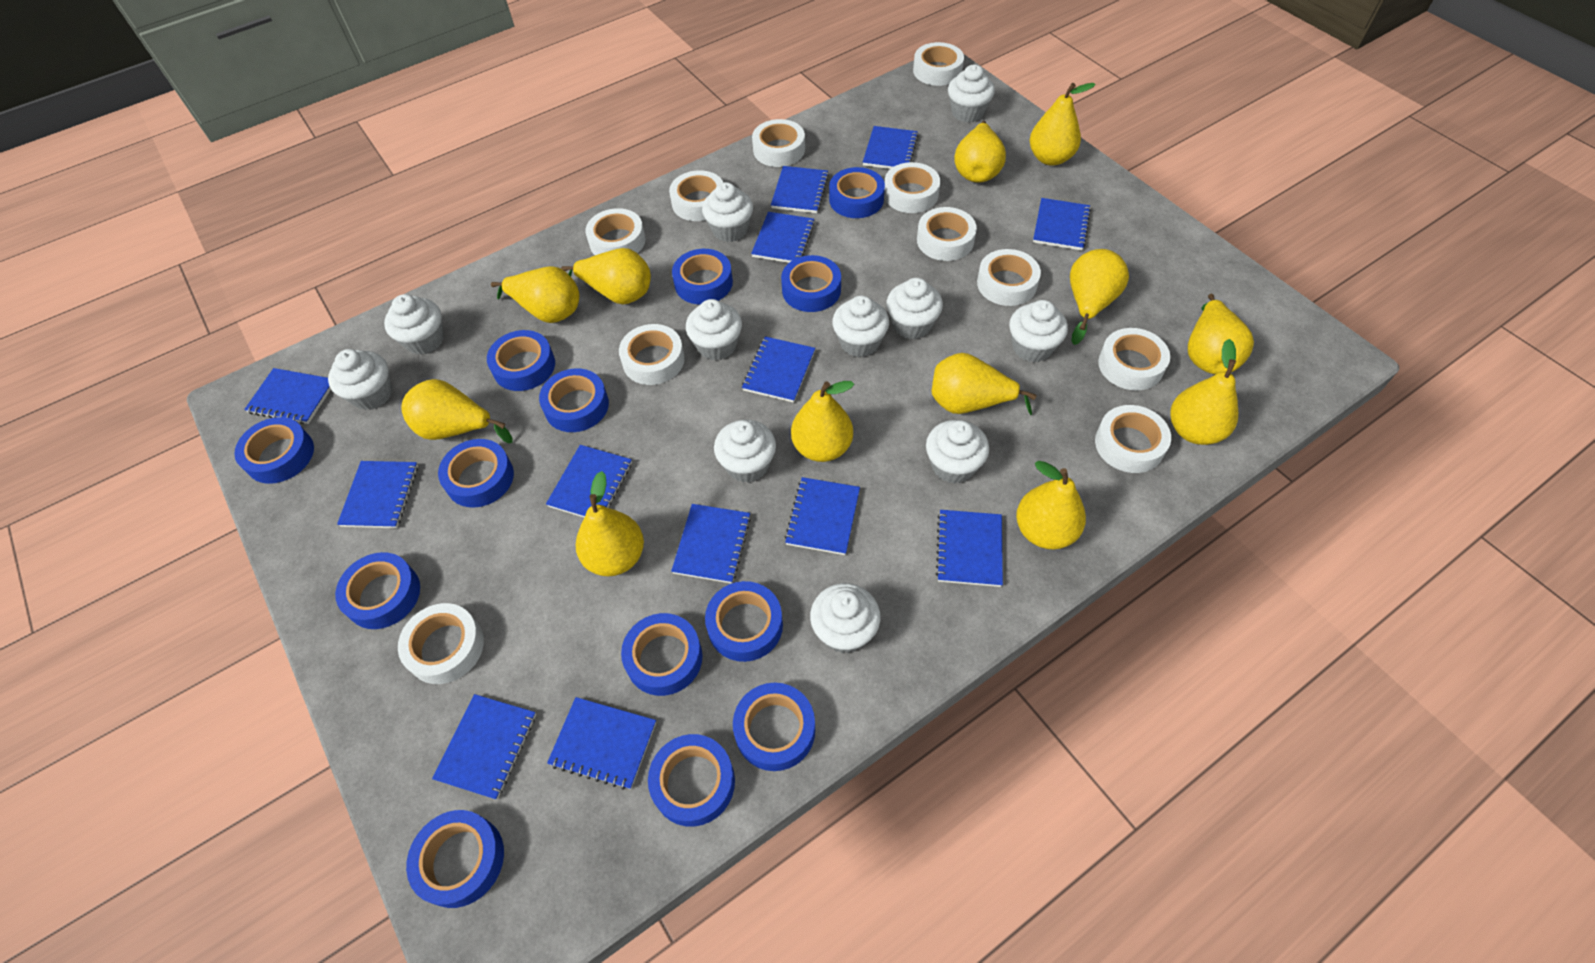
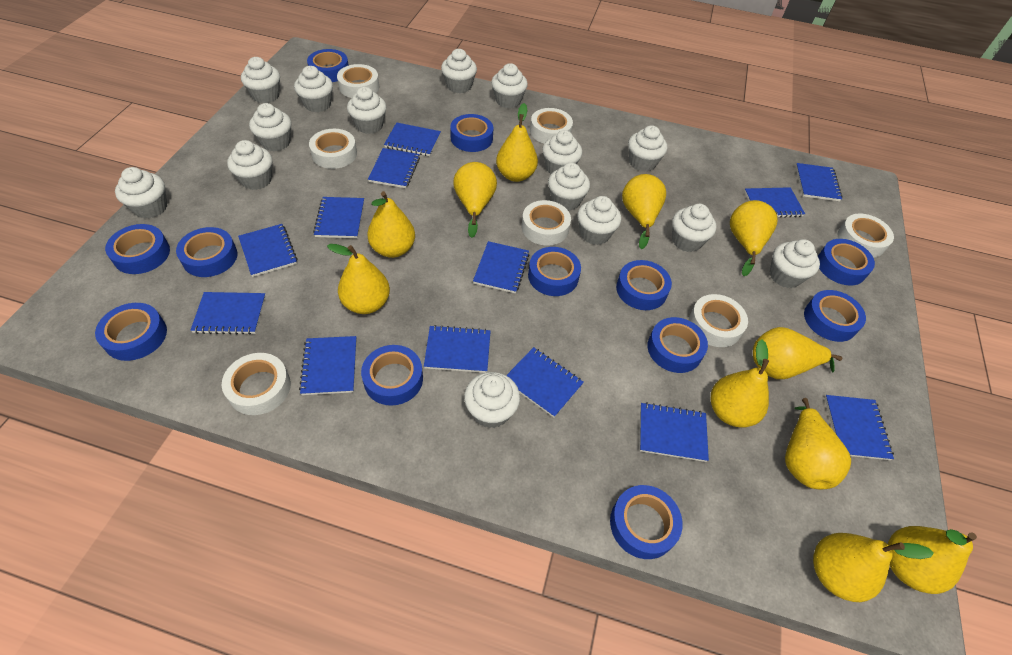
blue tape: [234,417,314,484] [335,552,420,629] [406,810,504,908] [438,439,514,508] [487,330,555,391] [539,368,609,432] [621,613,703,696] [648,734,735,827] [672,249,733,304] [705,581,783,662] [733,683,815,771] [781,255,841,312] [829,167,885,218] = 13 -> [95,303,167,361] [105,224,170,274] [176,227,237,277] [307,49,349,82] [361,345,423,406] [450,114,493,152] [528,247,581,296] [610,485,683,559] [616,260,672,310] [648,317,708,373] [804,290,866,342] [818,239,875,286] = 12
white cupcake: [328,349,392,410] [384,294,444,355] [686,299,742,360] [702,182,753,242] [714,420,776,483] [810,583,880,653] [832,296,889,357] [886,278,943,339] [926,420,989,484] [948,65,995,122] [1009,300,1068,362] = 11 -> [115,167,167,219] [227,140,272,190] [241,57,280,103] [249,103,292,152] [294,66,333,112] [347,87,386,134] [441,49,477,93] [464,372,520,428] [491,63,528,108] [542,130,582,175] [548,163,590,211] [577,196,621,245] [628,125,667,172] [672,204,717,252] [770,239,820,288] = 15
white tape: [398,603,484,684] [585,208,646,255] [619,324,685,385] [669,170,724,221] [752,119,805,167] [884,162,940,213] [913,42,964,86] [917,207,977,261] [977,249,1041,306] [1095,405,1171,473] [1098,328,1170,391] = 11 -> [222,353,291,415] [309,129,357,169] [337,64,379,98] [522,200,571,246] [530,108,573,143] [689,294,748,347] [838,214,894,258] = 7
yellow pear: [402,379,512,444] [491,266,579,323] [561,248,651,304] [576,471,644,576] [791,381,854,462] [932,353,1037,415] [954,121,1006,183] [1016,461,1086,549] [1029,83,1096,166] [1070,249,1129,345] [1170,339,1238,445] [1188,294,1254,374] = 12 -> [327,244,390,314] [367,191,415,258] [453,162,497,238] [496,103,538,182] [622,174,666,249] [711,339,769,428] [730,200,777,276] [753,327,842,379] [785,398,851,489] [813,533,934,602] [888,526,977,594] = 11

